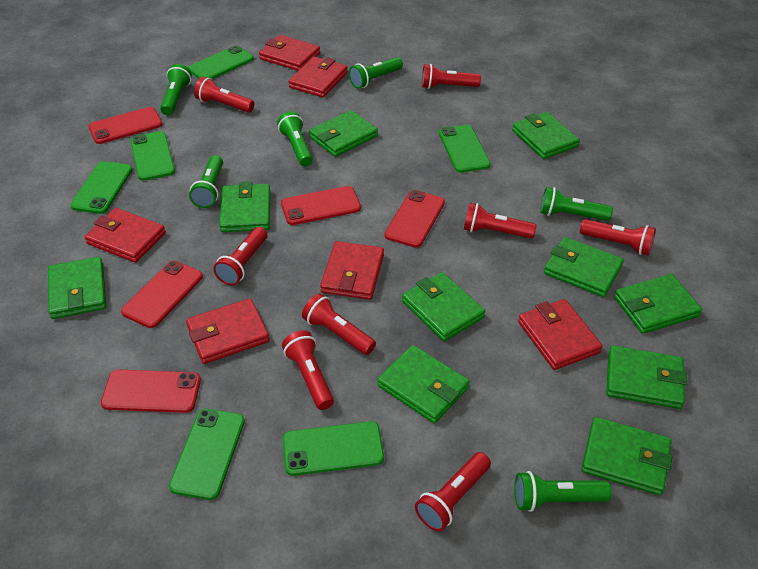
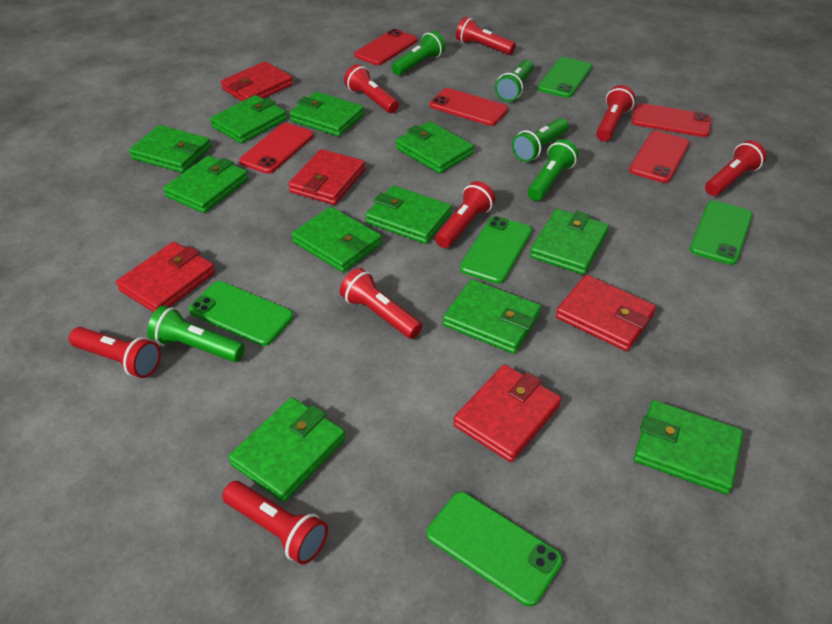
green flashlight: [160,64,192,115] [189,155,223,208] [277,111,313,167] [349,57,403,89] [514,471,612,512] [540,187,613,221] = 6 -> [147,305,245,362] [391,31,445,75] [495,60,534,102] [512,118,569,162] [527,139,579,201] = 5
green phone: [70,161,132,214] [130,131,175,181] [169,409,245,500] [188,45,254,79] [283,421,384,476] [439,125,491,173] = 6 -> [189,281,293,346] [427,492,563,607] [460,216,532,284] [538,57,592,98] [690,200,752,265] = 5
green wallet: [48,257,106,319] [219,181,271,232] [309,110,378,157] [377,345,470,423] [402,272,485,341] [512,112,580,159] [544,237,624,297] [582,417,672,495] [606,345,687,409] [614,274,702,334] = 10 -> [129,125,211,173] [163,155,248,213] [210,95,287,144] [228,397,345,502] [289,91,364,137] [291,207,382,272] [365,185,452,244] [396,121,474,174] [443,279,541,354] [530,209,609,275] [634,400,743,495] = 11
red wallet: [85,208,166,263] [186,298,270,364] [259,35,320,71] [288,56,348,97] [320,241,384,300] [518,299,603,370] = 6 -> [116,242,215,312] [221,61,293,101] [288,149,365,205] [453,365,561,462] [556,275,656,351] = 5

